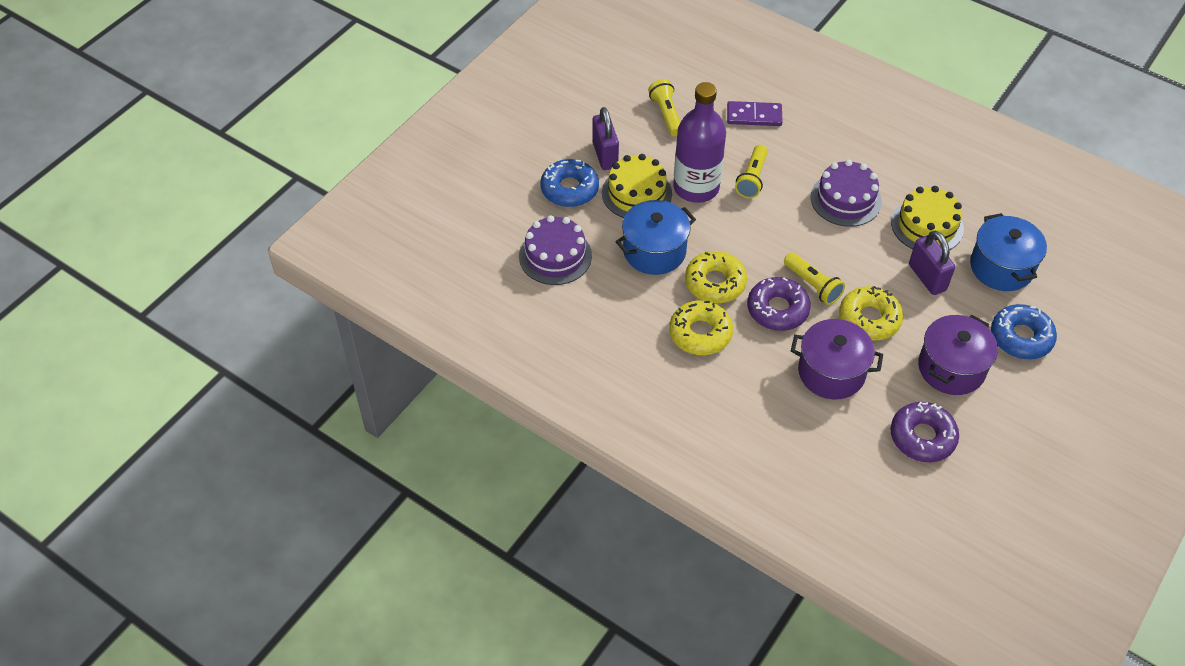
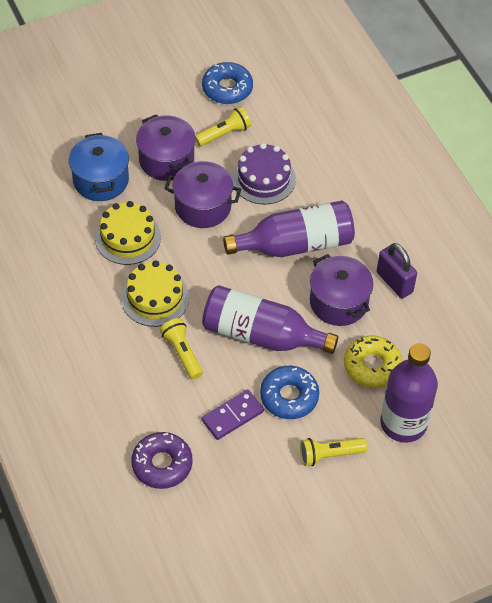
blue pot: [616,200,696,275] [970,213,1047,291] = 2 -> [69,133,129,201] = 1
purple bottle: [673,82,726,203] = 1 -> [202,285,338,354] [223,201,355,257] [381,343,438,443] = 3
purple cake: [519,215,592,285] [811,159,882,227] = 2 -> [232,143,296,204] = 1
purple donut: [747,277,811,331] [891,402,959,462] = 2 -> [132,432,193,489] = 1
purple padlock: [592,107,619,170] [909,231,955,295] = 2 -> [377,243,417,299] = 1
purple pot: [791,319,883,399] [918,315,998,395] = 2 -> [136,114,196,181] [165,161,241,228] [310,254,373,326] = 3
yellow donut: [669,300,733,355] [685,251,747,303] [839,286,903,341] = 3 -> [344,335,402,388] = 1

